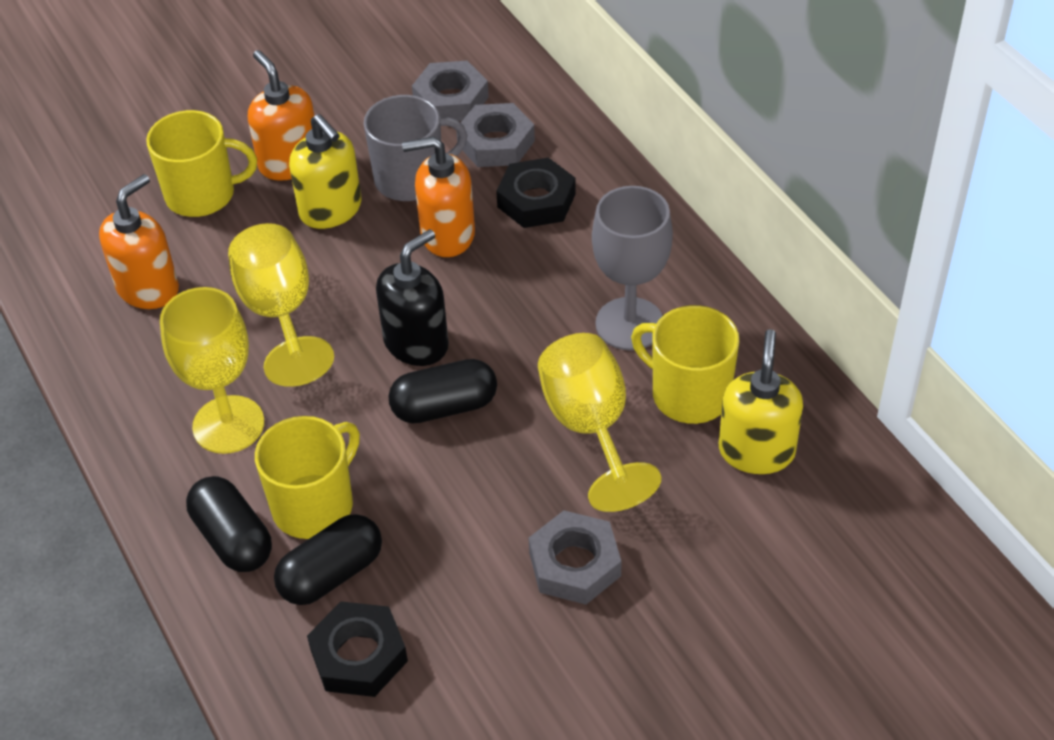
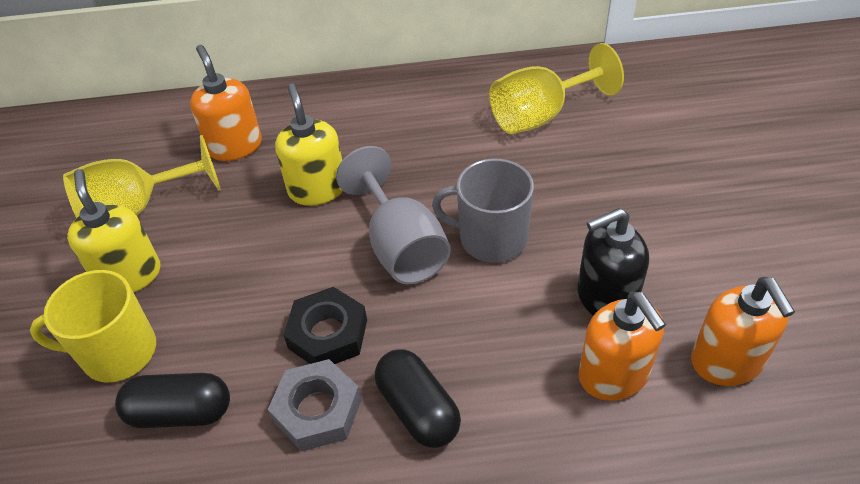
black capsule: [186,476,272,572] [274,514,382,605] [388,359,497,423] = 3 -> [115,373,230,428] [375,349,461,448] = 2
black nut: [307,601,408,697] [496,157,576,228] = 2 -> [283,287,367,364] = 1
grey nut: [412,61,489,121] [456,103,535,167] [529,510,622,605] = 3 -> [268,359,361,451] = 1
yellow goblet: [160,287,264,454] [228,223,334,387] [538,333,661,512] = 3 -> [63,135,221,218] [489,43,624,134] = 2
yellow mug: [146,110,257,217] [255,416,360,539] [631,305,739,424] = 3 -> [30,270,156,382] = 1

